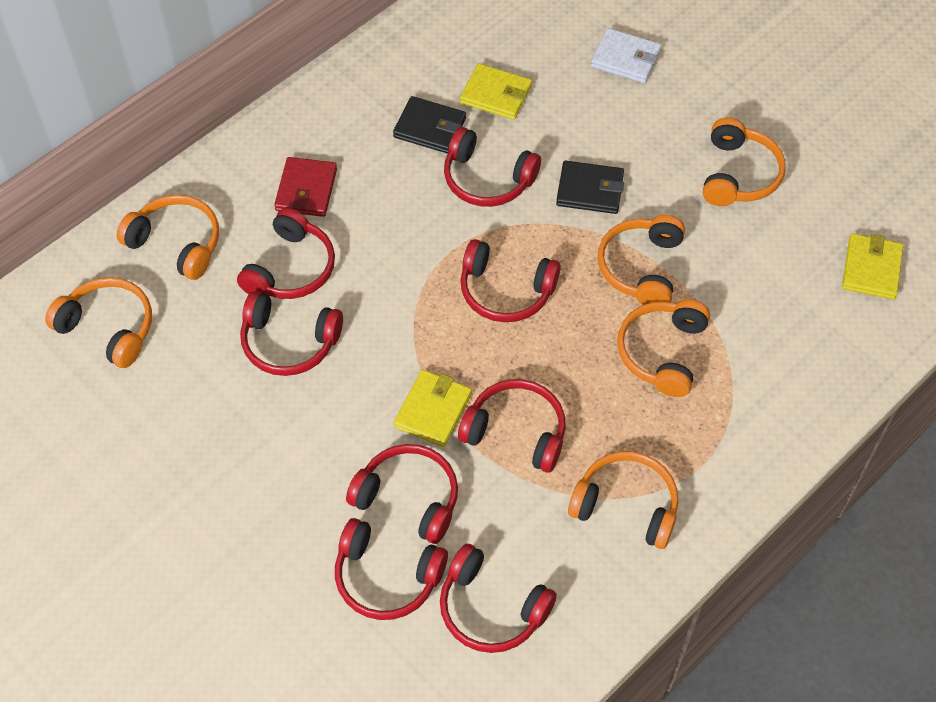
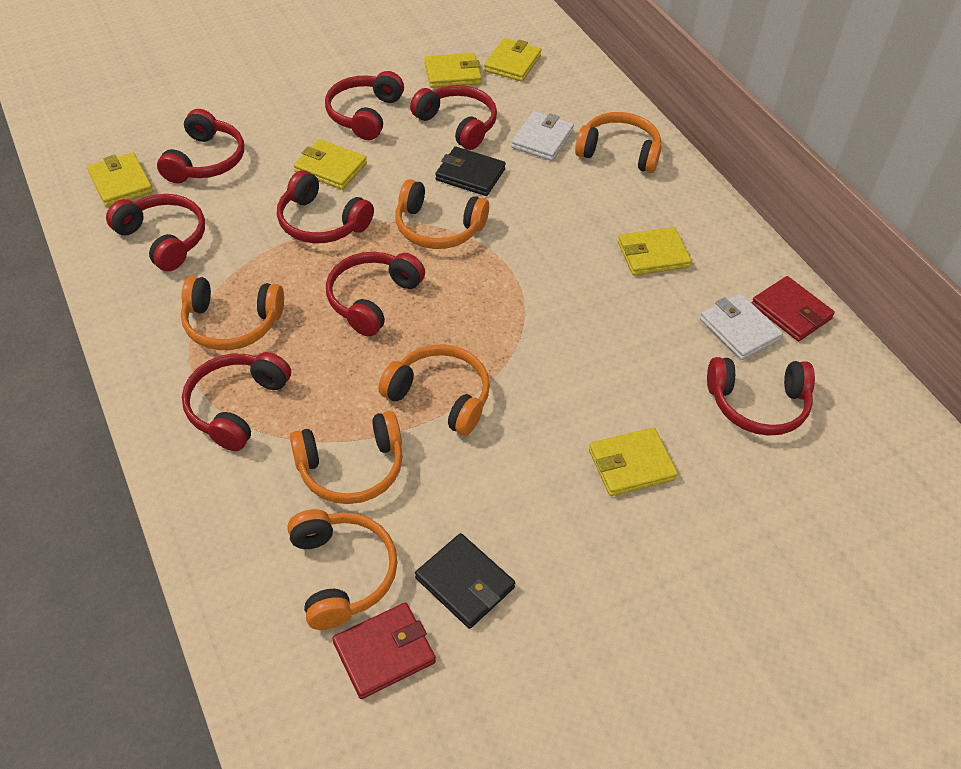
red wallet: [274,157,337,217] = 1 -> [332,603,436,699] [752,276,835,341] = 2
white wallet: [591,28,661,83] = 1 -> [511,111,574,161] [700,293,783,360] = 2
yellow wallet: [394,370,472,447] [460,63,532,120] [842,233,904,300] = 3 -> [87,152,153,207] [294,139,367,190] [424,53,482,88] [484,38,541,82] [589,428,678,496] [618,227,692,276] = 6

